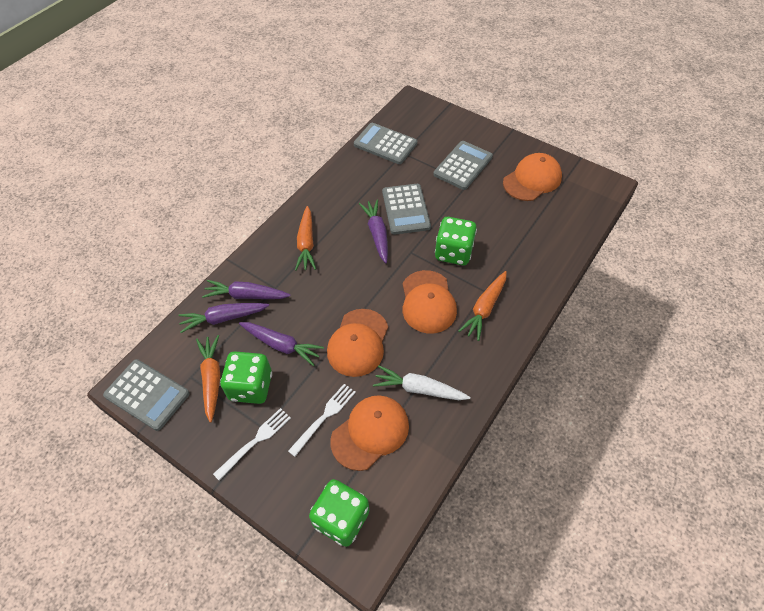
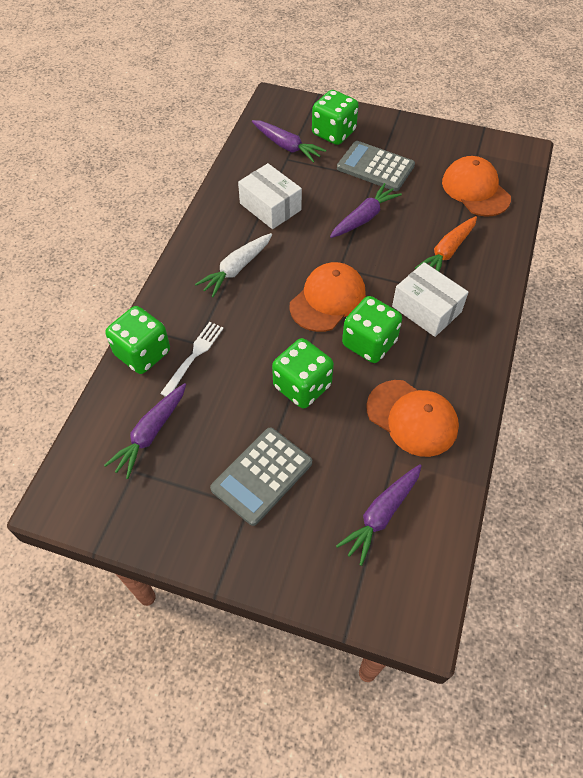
green dice: [220,351,272,404] [309,479,369,547] [435,217,477,265] = 3 -> [106,306,170,374] [272,338,334,408] [312,90,359,145] [342,296,402,363] = 4
grey calculator: [103,359,190,431] [354,123,417,164] [382,184,431,235] [433,141,493,190] = 4 -> [210,428,312,526] [337,141,415,191] = 2
orange cap: [327,309,388,377] [330,395,409,471] [403,270,457,333] [503,153,562,201] = 4 -> [289,262,366,332] [366,380,459,457] [442,156,511,217] = 3
orange carrot: [196,335,220,423] [295,206,316,271] [458,271,507,341] = 3 -> [415,216,477,272] = 1
white box: none = 0 -> [238,163,302,229] [392,262,469,337] = 2
white fork: [213,408,291,480] [288,384,356,457] = 2 -> [160,322,224,397] = 1

